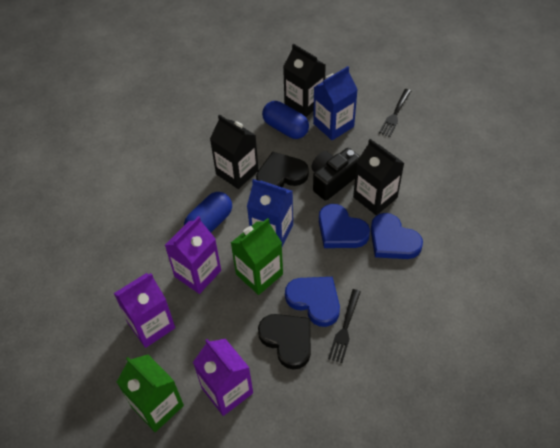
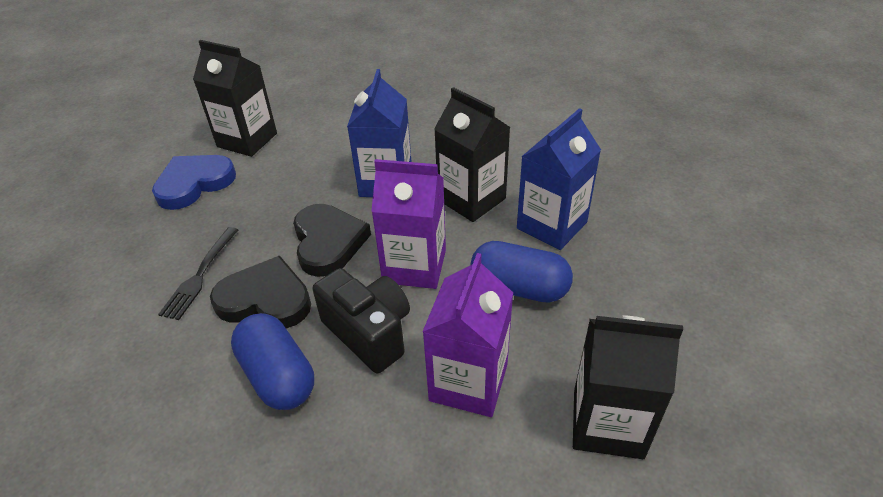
black fork: [328,289,361,363] [379,89,411,137] = 2 -> [158,227,238,320] = 1
blue heart: [285,277,340,327] [319,204,370,248] [371,213,423,259] = 3 -> [152,155,236,210] = 1
green carton: [117,355,184,432] [231,218,283,295] = 2 -> none = 0
purple carton: [114,273,175,348] [165,216,221,294] [193,339,253,416] = 3 -> [371,159,446,289] [423,253,513,417] = 2

